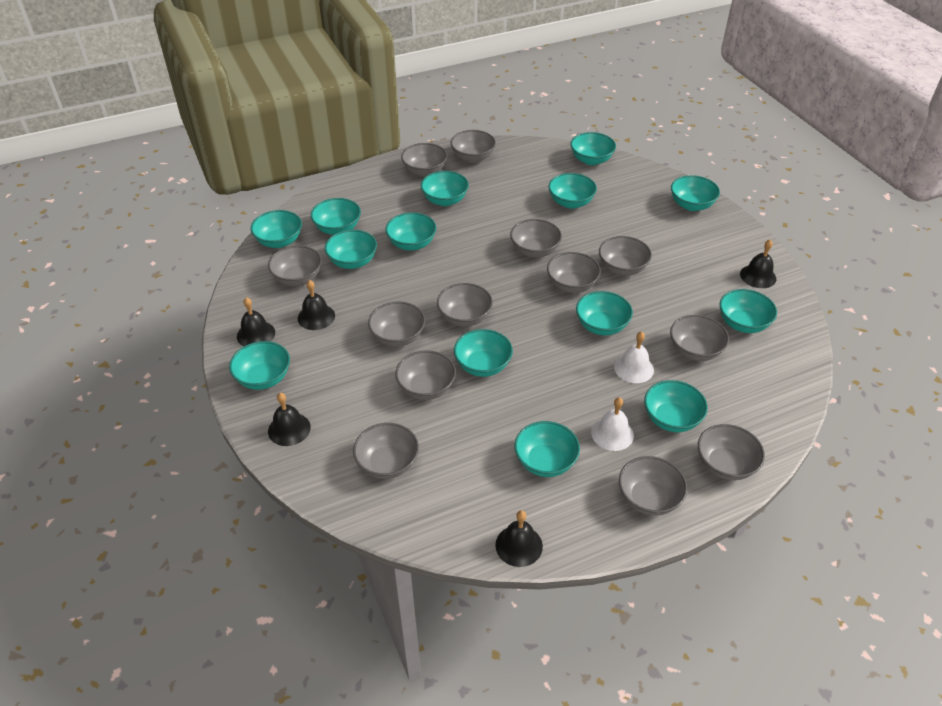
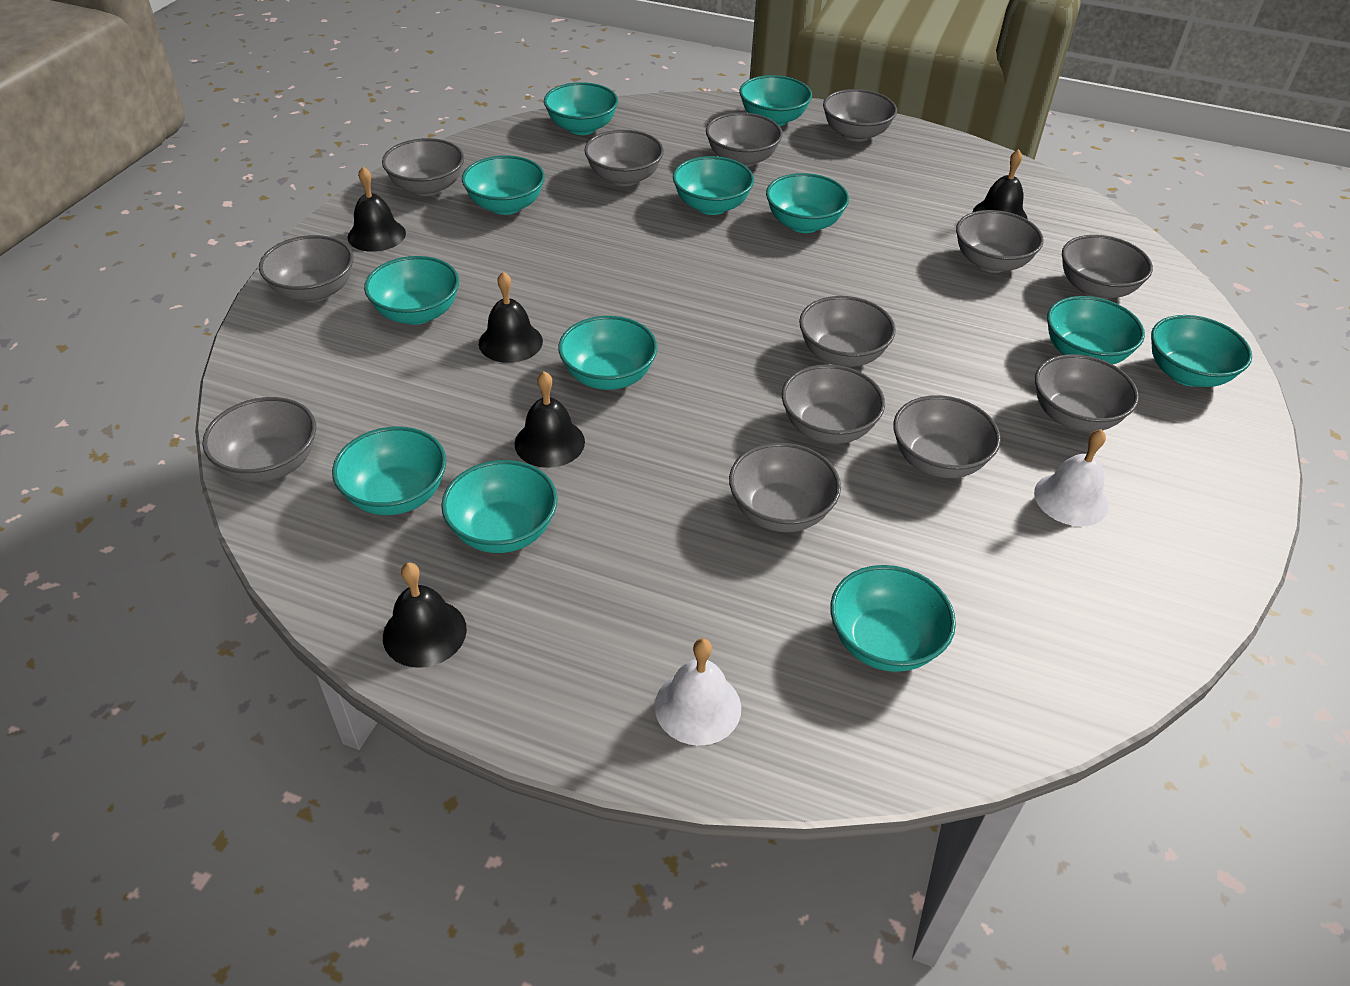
turquoise bowl: [229,341,290,390] [251,210,302,248] [311,198,361,235] [325,230,377,269] [385,212,437,251] [421,171,469,206] [454,329,513,377] [514,421,580,477] [548,173,597,209] [571,132,616,165] [576,291,633,335] [644,380,708,432] [671,175,720,211] [720,289,777,333] = 14 -> [332,426,447,515] [364,256,459,325] [441,460,558,553] [462,155,545,215] [544,82,618,135] [558,316,658,390] [673,156,754,215] [739,75,812,126] [766,173,849,233] [830,565,956,672] [1047,296,1145,364] [1151,315,1252,387] = 12

